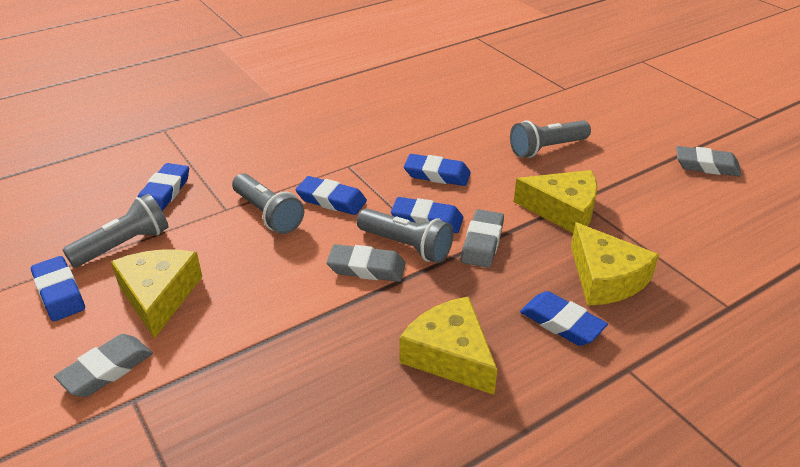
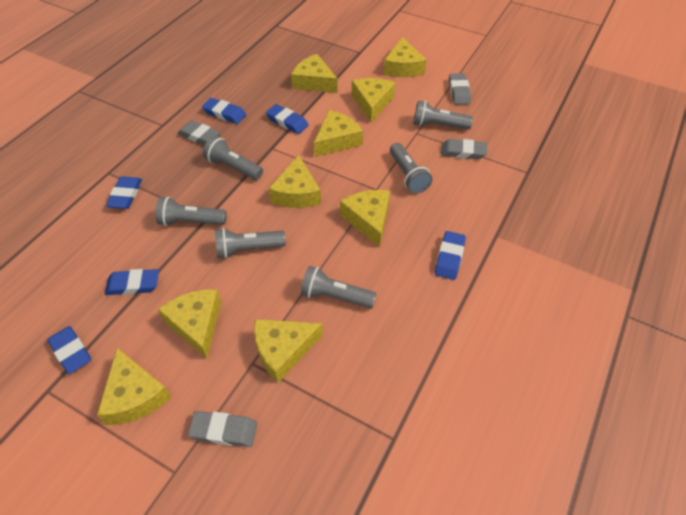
grey flashlight: [62,194,168,267] [232,173,304,234] [357,209,453,263] [510,120,591,158] = 4 -> [155,197,227,226] [203,136,263,180] [215,228,286,259] [300,266,376,309] [390,143,432,194] [413,100,473,129] = 6
yellow cheese: [111,249,202,339] [399,296,497,395] [514,170,597,233] [571,222,659,306] = 4 -> [97,348,172,425] [158,289,221,359] [254,319,323,383] [269,155,321,208] [291,54,338,93] [314,110,363,157] [340,190,390,247] [352,78,396,122] [384,37,427,77] = 9

